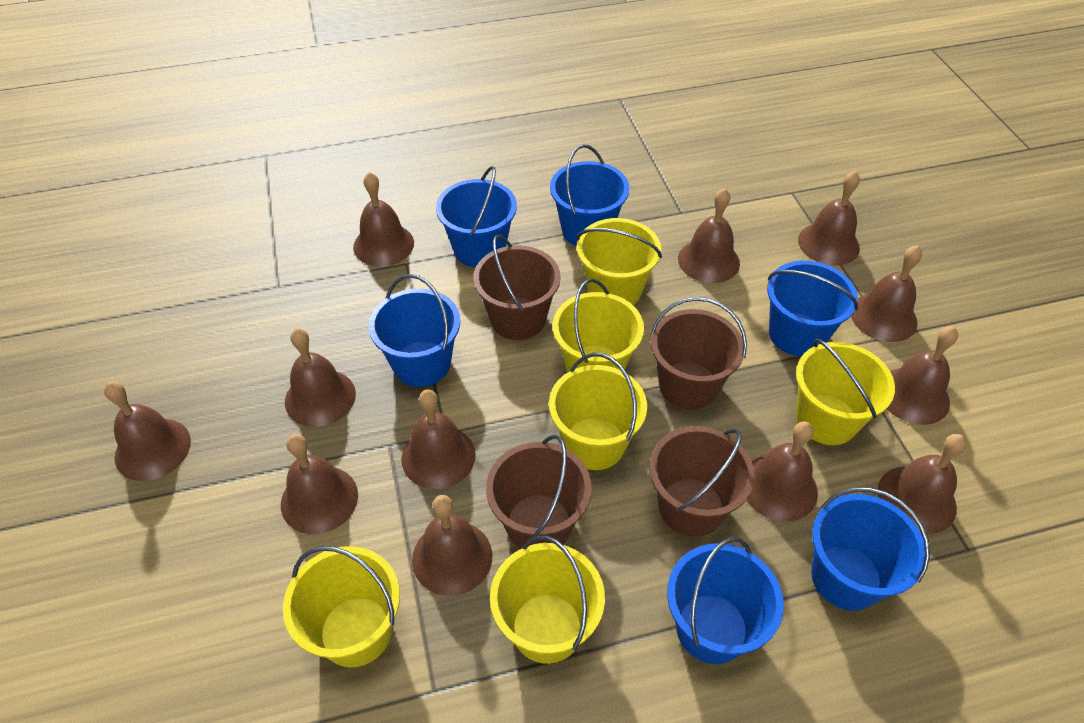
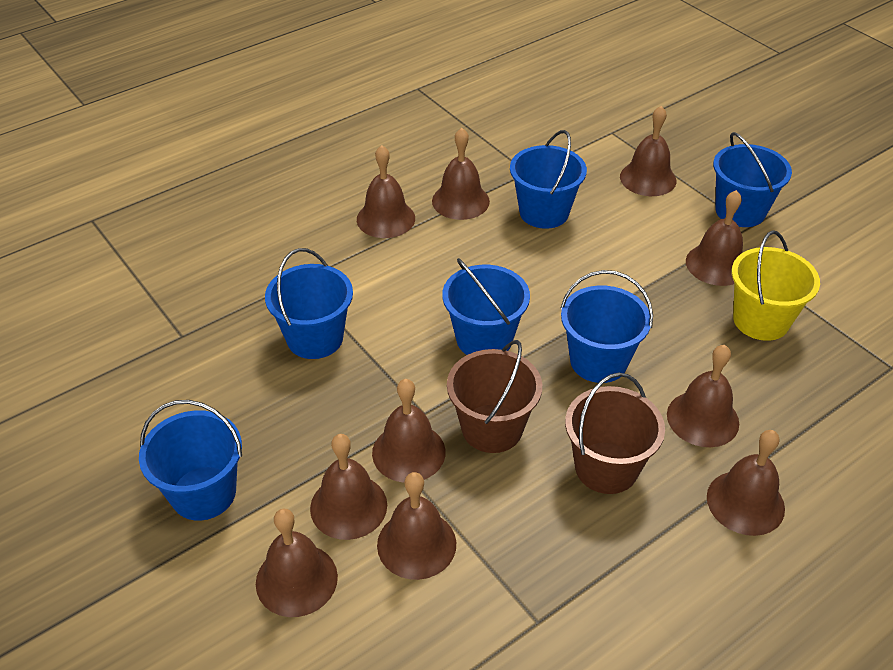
brown bell: [104,381,191,481] [281,434,358,534] [285,328,356,427] [353,172,414,267] [401,389,476,489] [412,495,492,596] [678,188,740,283] [746,421,818,522] [798,171,860,266] [851,245,922,342] [878,434,966,534] [887,326,958,425] = 12 -> [256,509,338,617] [310,434,387,540] [357,145,415,238] [372,379,446,483] [377,472,456,580] [432,128,490,220] [620,106,677,196] [667,345,739,447] [686,190,743,286] [707,430,785,536] = 10
brown bucket: [473,234,561,340] [486,435,592,549] [650,426,755,537] [651,297,747,410] = 4 -> [447,340,542,453] [565,372,665,494] = 2
yellow bucket: [283,546,400,668] [490,536,605,664] [549,353,647,470] [553,278,644,373] [576,218,662,305] [796,338,895,445] = 6 -> [731,230,820,341] = 1

